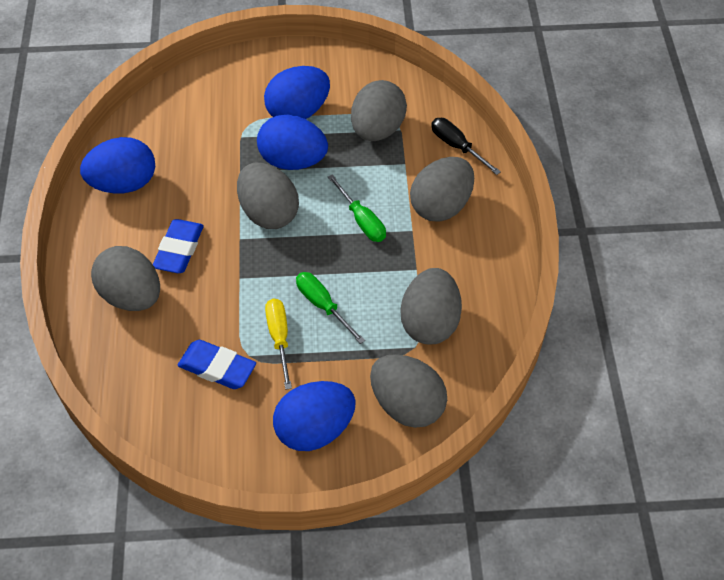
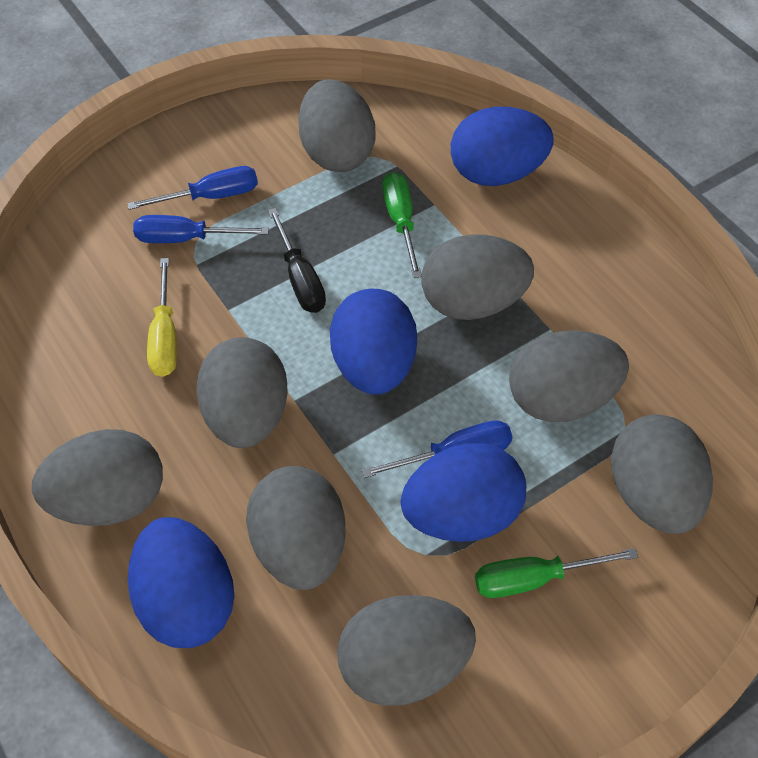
blue eraser: [153,219,204,273] [178,340,256,389] = 2 -> none = 0
blue screwdriver: none = 0 -> [127,166,258,210] [133,215,269,243] [361,420,512,478] = 3
grey egg: [91,246,160,311] [237,163,299,229] [351,80,407,141] [370,354,447,428] [401,268,462,344] [410,157,474,222] = 6 -> [32,429,163,526] [196,337,288,448] [246,466,346,590] [298,79,376,172] [337,595,476,706] [422,234,534,320] [509,330,629,422] [611,414,713,534] = 8

